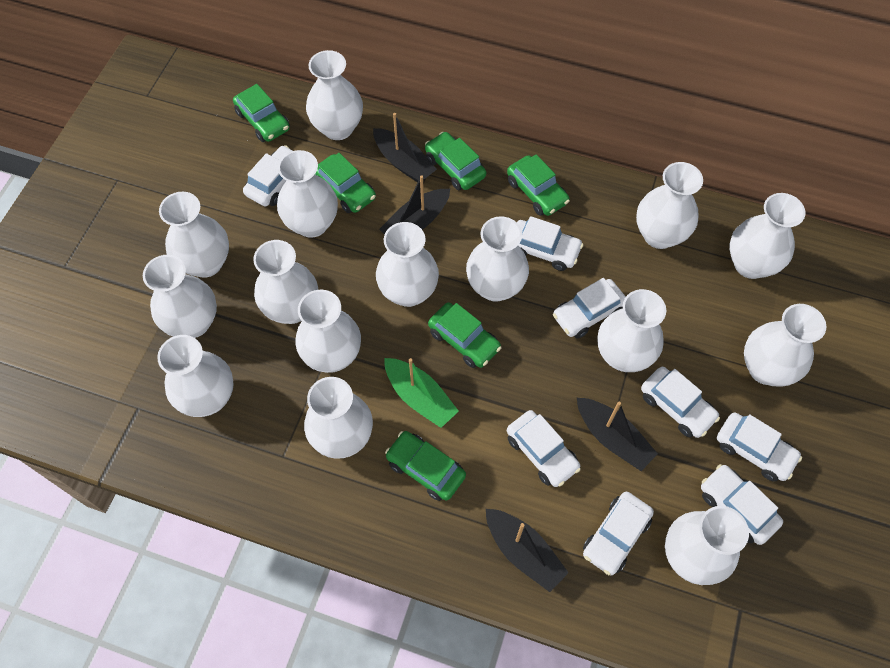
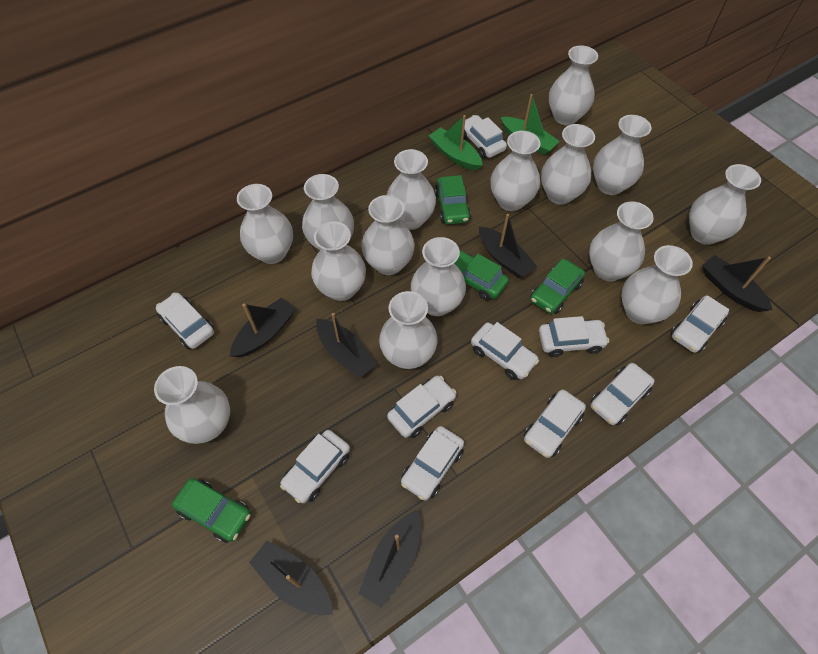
black boat: [373,113,437,183] [379,175,450,234] [486,509,569,592] [577,398,658,471] = 4 -> [230,297,296,357] [249,541,333,615] [316,313,377,378] [359,511,421,608] [479,214,538,278] [702,255,773,312] = 6
green boat: [384,358,459,428] = 1 -> [429,115,482,171] [501,94,559,155] = 2
green car: [233,84,290,142] [315,153,376,213] [385,431,466,501] [425,132,486,190] [428,302,501,368] [507,154,570,216] = 6 -> [172,478,251,543] [435,175,471,224] [454,251,509,301] [530,258,585,314] = 4
white car: [243,145,293,206] [507,410,581,487] [517,216,584,271] [553,278,626,339] [583,492,654,575] [641,367,720,438] [701,464,783,545] [717,413,802,482] = 8 -> [156,293,215,349] [280,430,350,503] [387,376,457,438] [401,426,464,500] [463,115,507,158] [471,322,539,380] [524,390,586,458] [539,316,609,357] [591,363,654,425] [671,295,729,353] = 10

